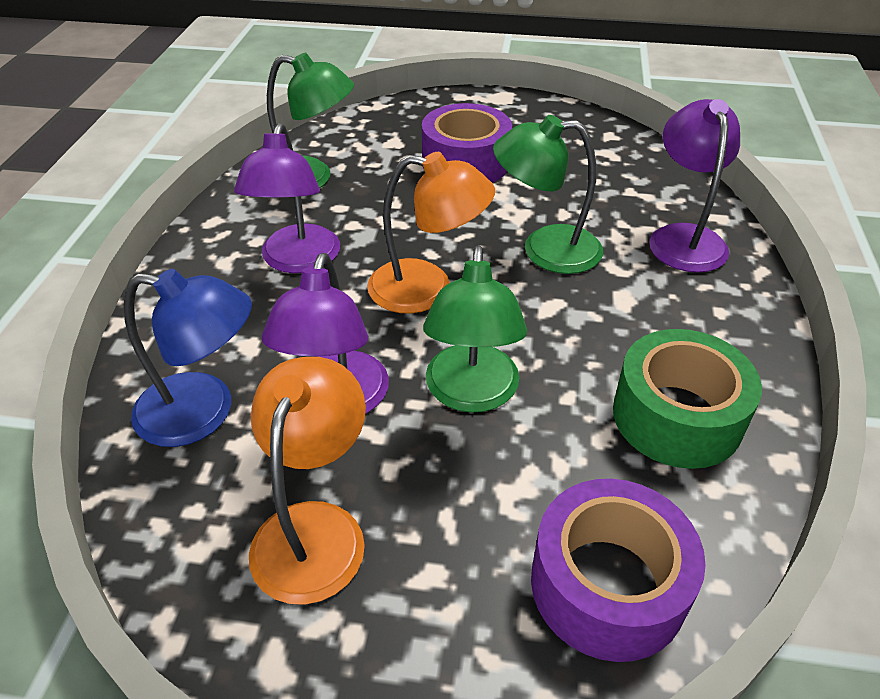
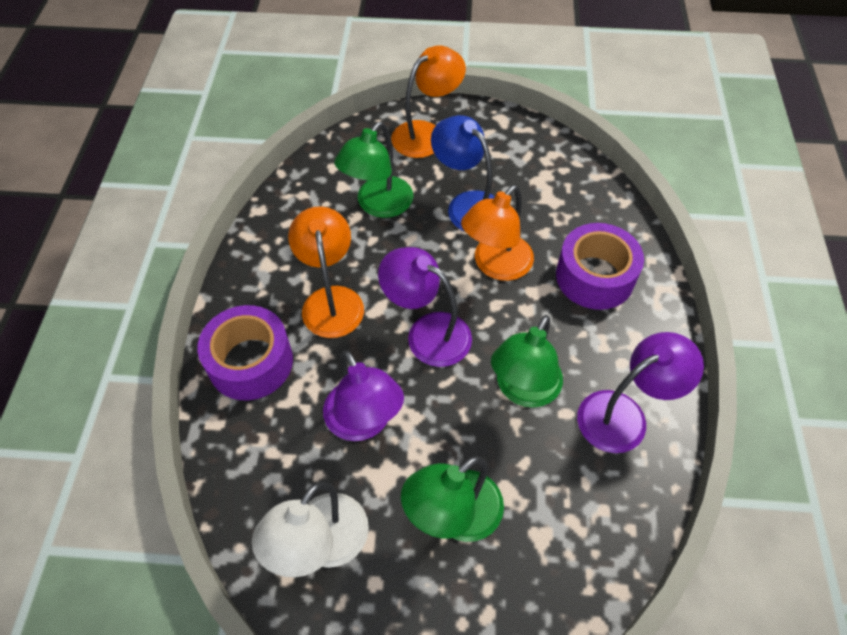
green tape: [613,329,762,469] = 1 -> none = 0
orange lamp: [249,357,366,605] [367,152,495,313] = 2 -> [288,206,364,338] [391,46,466,158] [461,185,534,281] = 3
white lamp: none = 0 -> [252,482,369,577] = 1

